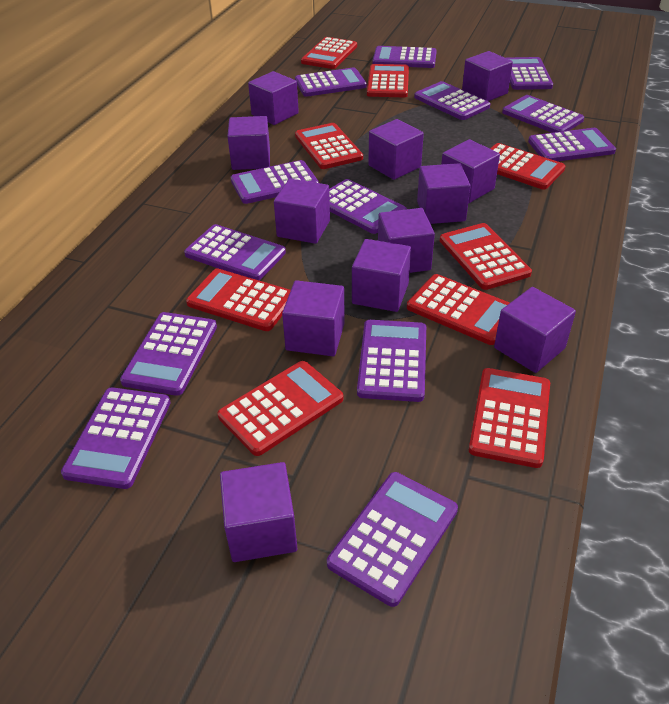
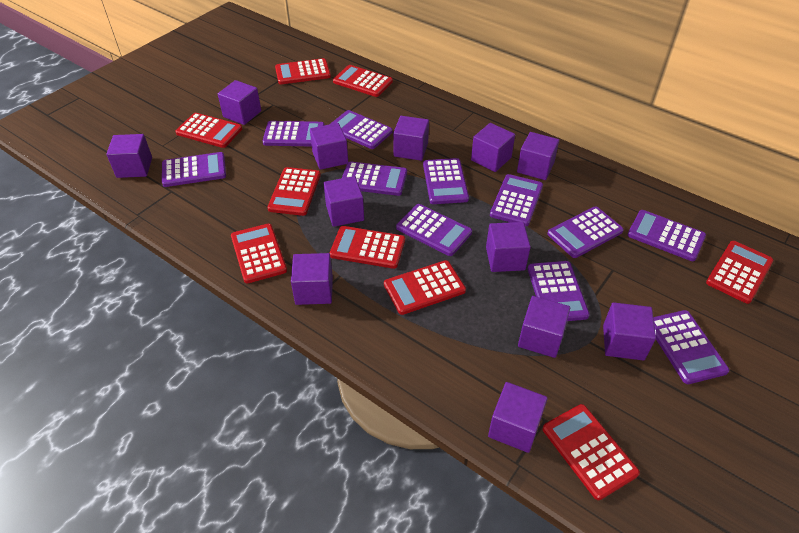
purple calculator: [61,387,171,489] [120,312,217,396] [184,224,286,280] [231,160,319,204] [295,67,367,97] [327,472,458,607] [329,179,407,234] [357,320,426,402] [372,46,437,68] [414,81,490,120] [502,95,584,133] [507,57,553,90] [528,128,616,161] = 13 -> [162,152,226,187] [263,121,324,147] [330,110,393,149] [342,161,407,196] [396,204,472,256] [423,158,469,204] [490,174,543,226] [528,261,590,321] [547,207,624,258] [628,210,706,261] [653,310,729,384] = 11

